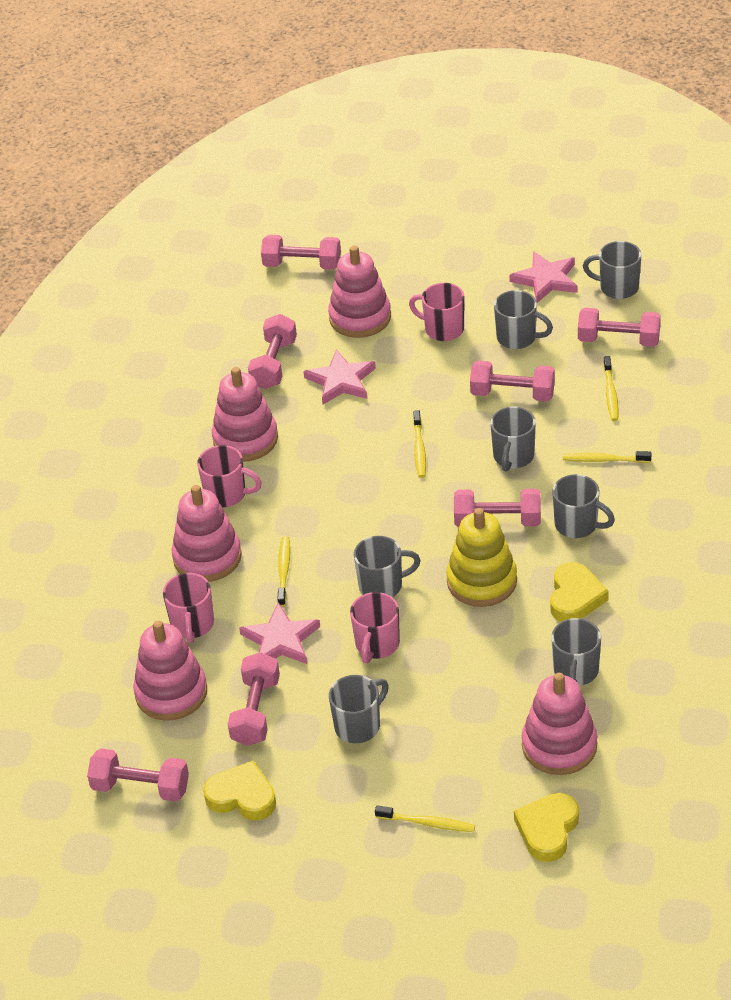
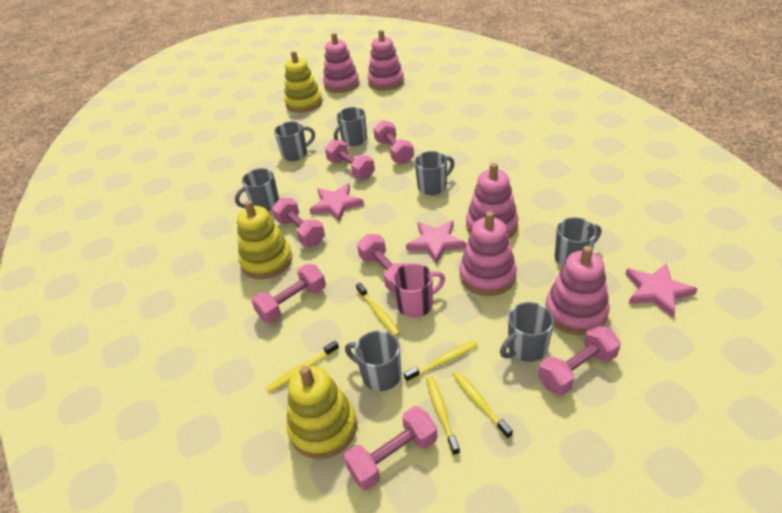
pink mug: [163,573,214,643] [197,445,262,507] [350,592,400,663] [409,283,464,341] = 4 -> [392,263,445,318] = 1
yellow heart: [203,761,276,821] [514,793,579,862] [550,562,609,622] = 3 -> none = 0
yellow stacking toy: [446,508,517,607] = 1 -> [237,200,292,279] [284,51,323,113] [287,365,357,459] = 3

